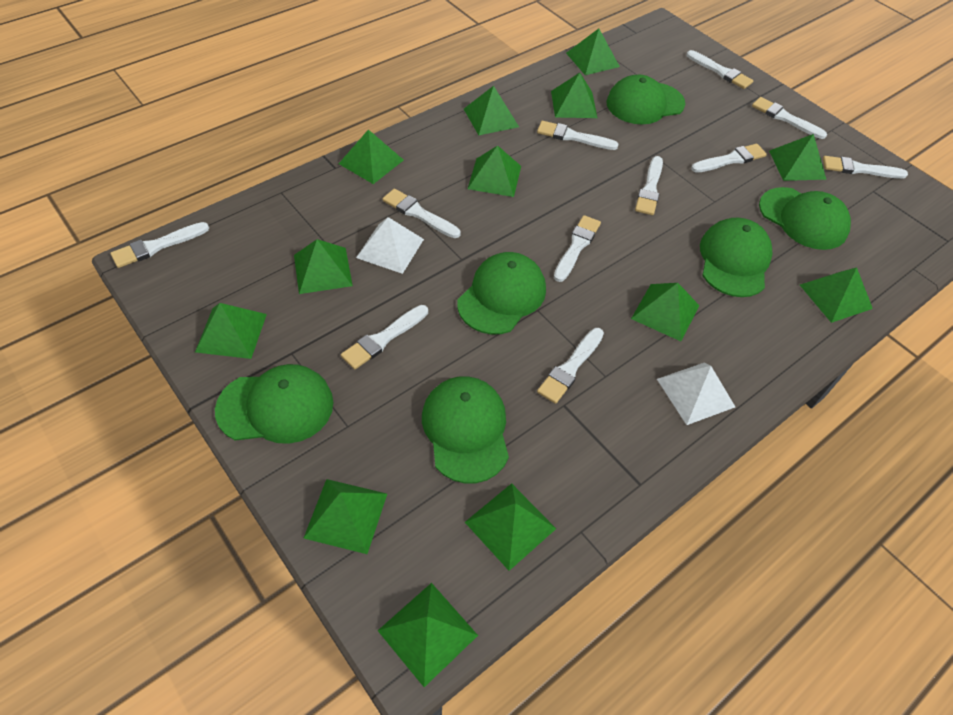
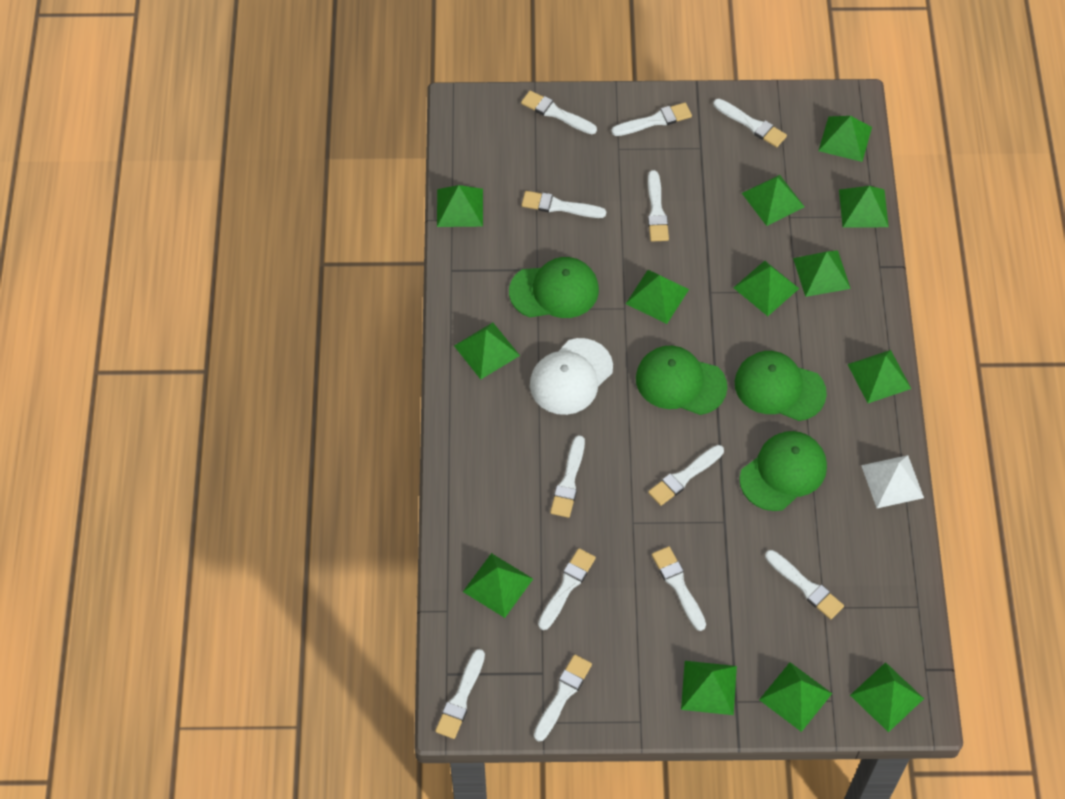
green cap: [215,364,333,444] [422,376,509,483] [457,252,546,335] [606,75,685,125] [700,217,773,297] [759,187,851,250] = 6 -> [509,257,599,318] [636,346,727,415] [735,351,827,421] [739,431,827,511] = 4
white brush: [111,222,209,268] [341,305,428,370] [382,188,461,238] [537,121,619,150] [537,328,604,404] [554,215,601,282] [635,156,663,215] [686,50,753,89] [691,144,767,173] [752,97,827,139] [823,156,908,179] = 11 -> [435,649,485,739] [521,91,597,134] [522,191,606,218] [534,654,592,741] [538,548,596,630] [550,435,585,518] [611,103,692,136] [648,170,669,241] [648,445,724,506] [652,546,706,631] [713,99,787,147] [765,550,844,619] = 12
white cap: none = 0 -> [530,338,613,415] = 1
white pyramid: [356,217,424,274] [657,363,735,425] = 2 -> [861,455,924,508] = 1

